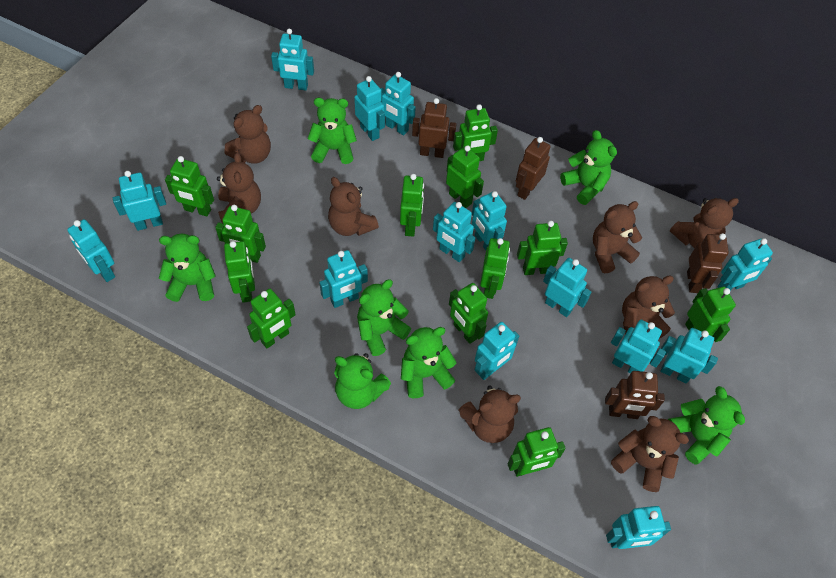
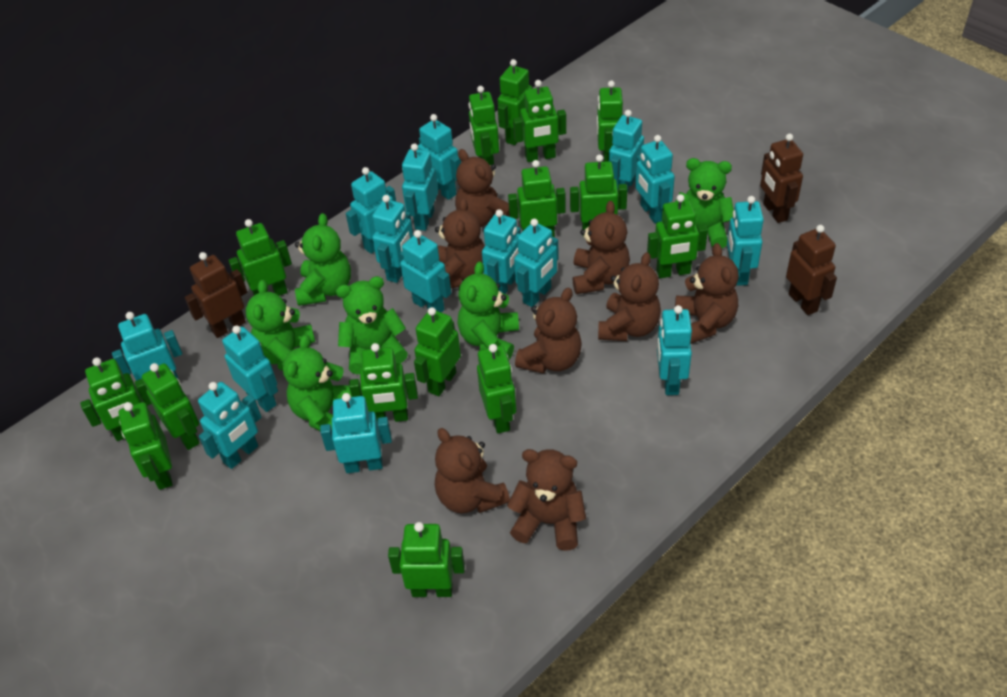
brown robot: [412,98,456,158] [516,137,550,200] [605,371,665,419] [687,233,729,293] = 4 -> [185,252,247,338] [760,134,803,223] [786,225,837,315] = 3
green robot: [165,156,214,216] [215,205,266,263] [224,241,255,303] [247,289,296,348] [400,174,424,237] [446,145,484,208] [449,283,488,344] [453,104,498,161] [480,238,510,299] [508,427,566,477] [517,221,568,275] [685,287,736,342] = 12 -> [80,357,152,441] [118,402,173,490] [142,363,200,450] [229,219,292,296] [349,343,418,423] [388,522,465,597] [414,307,461,396] [468,86,499,166] [477,344,516,433] [498,59,532,145] [508,160,566,237] [513,80,566,162] [570,154,627,236] [597,80,623,162] [647,194,708,278] = 15
green teddy bear: [159,234,216,302] [308,98,357,164] [334,353,391,409] [357,279,411,356] [401,327,457,398] [560,130,617,205] [668,386,745,465] = 7 -> [246,280,315,371] [283,335,352,431] [295,213,351,306] [336,276,408,374] [457,261,519,360] [675,158,734,248] = 6
turquoise robot: [67,219,115,282] [113,171,166,231] [271,29,314,90] [319,250,368,308] [354,76,385,141] [381,72,416,135] [433,202,475,262] [472,191,507,250] [475,322,519,380] [543,258,592,317] [606,506,671,549] [611,320,666,373] [660,328,718,384] [717,238,773,291] = 14 -> [112,312,182,381] [198,382,261,469] [222,325,278,412] [320,393,392,473] [346,167,396,254] [372,195,413,283] [400,230,451,313] [402,143,438,231] [418,114,461,200] [482,209,521,294] [514,219,559,307] [609,110,644,193] [635,135,675,223] [657,305,692,395] [727,196,764,286] = 15

